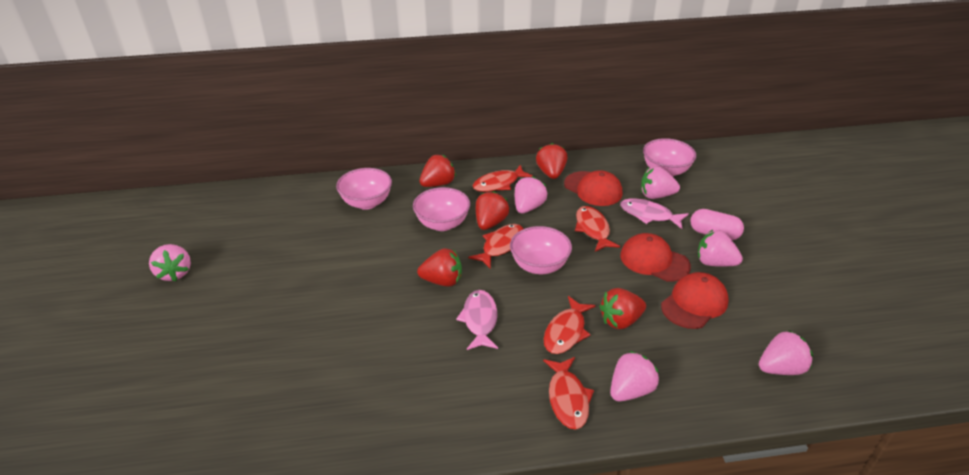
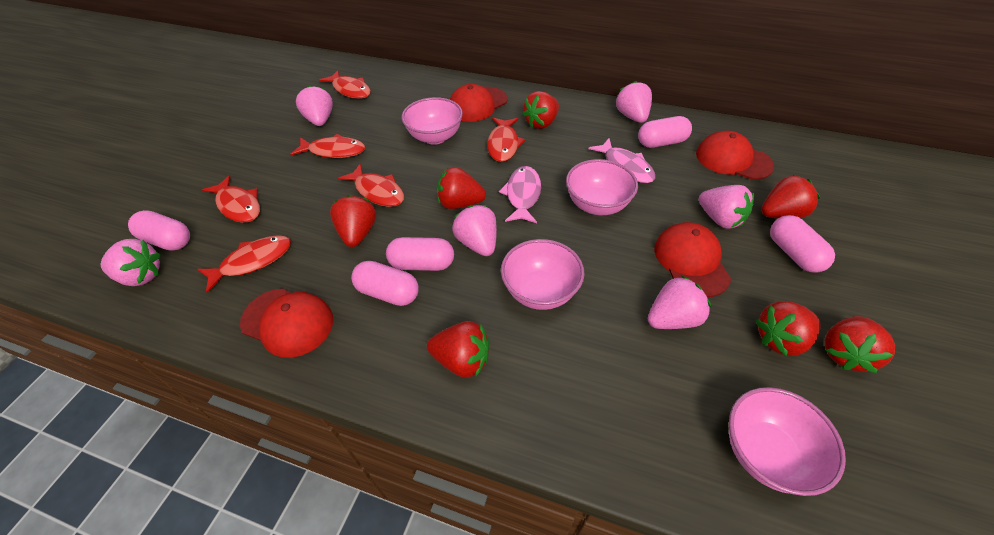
pink capsule: [690,209,744,240] = 1 -> [128,210,190,251] [351,261,419,306] [386,237,454,271] [638,116,692,148] [770,215,835,273] = 5
red cap: [564,170,623,206] [620,233,691,282] [661,272,729,329] = 3 -> [240,288,333,358] [450,84,508,122] [654,222,731,297] [696,131,774,180] = 4
red fish: [468,224,523,268] [473,165,533,192] [543,357,594,429] [544,296,596,354] [575,206,620,252] = 5 -> [197,235,291,293] [202,176,260,223] [290,134,365,158] [319,71,371,99] [338,164,404,207] [487,118,525,162] = 6
red strawberry: [417,248,462,287] [419,155,456,187] [476,191,509,230] [536,143,567,179] [599,288,646,329] = 5 -> [330,195,376,247] [427,321,489,378] [437,167,486,209] [522,91,559,129] [755,301,820,356] [761,175,820,218] [825,316,895,373] = 7

